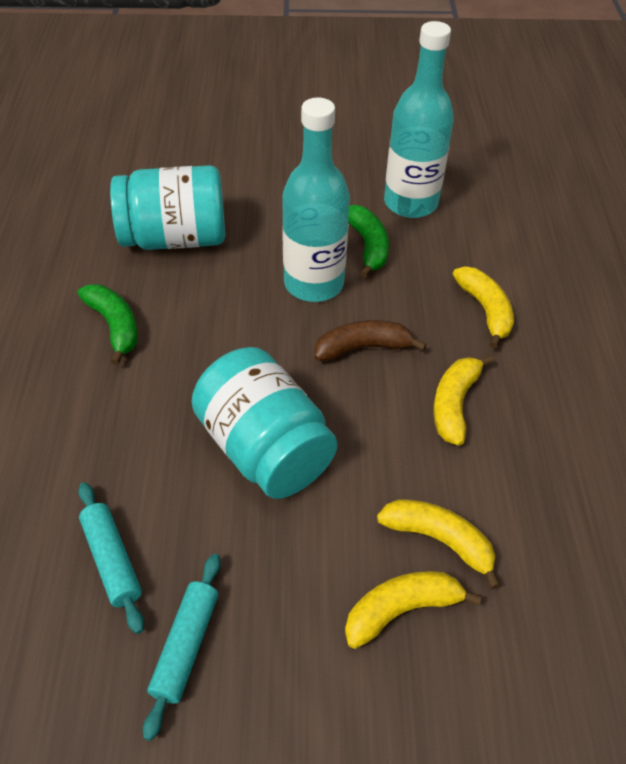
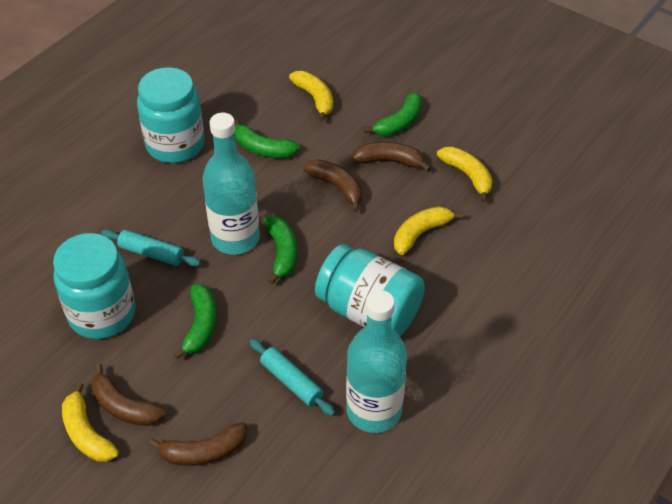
brown banana: [315,320,426,361] = 1 -> [91,364,166,426] [148,422,247,466] [303,159,362,212] [352,142,431,172] = 4
green banana: [78,284,138,365] [348,205,389,278] = 2 -> [174,284,216,359] [234,119,300,158] [264,216,297,284] [364,92,422,136] = 4
turquoise jar: [110,165,225,250] [191,347,338,499] = 2 -> [53,233,135,339] [137,67,204,163] [315,244,425,336] = 3

